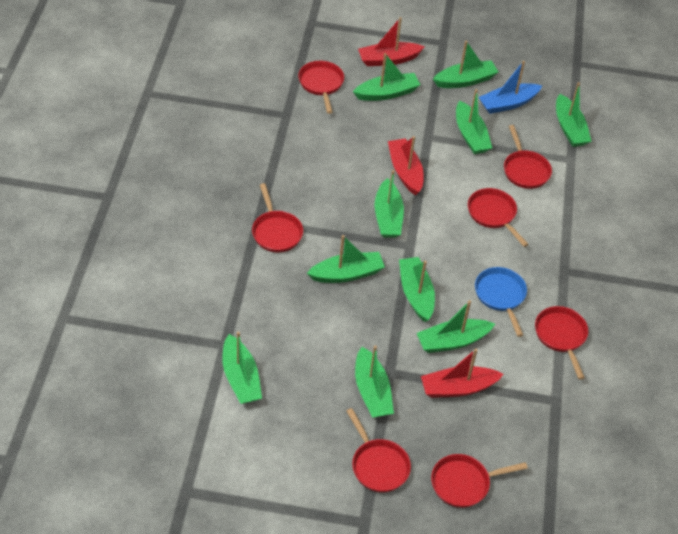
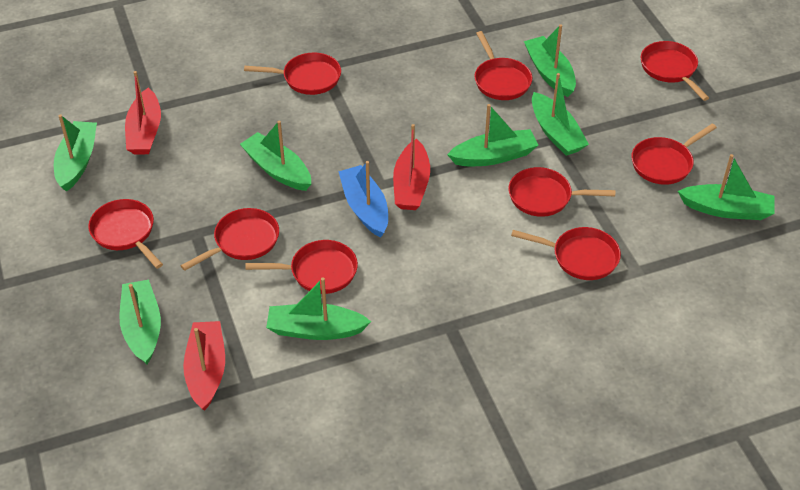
blue pan: [475,267,527,337] = 1 -> none = 0
green boat: [222,332,262,404] [307,235,385,283] [353,53,421,101] [355,345,394,418] [374,170,404,238] [399,257,435,322] [417,300,495,353] [433,41,498,88] [456,89,492,154] [556,82,592,147] = 10 -> [54,114,97,192] [119,280,161,364] [240,120,311,191] [266,278,371,340] [447,104,538,166] [524,24,576,97] [532,73,589,156] [678,154,775,220] = 8
red pan: [252,183,303,252] [298,61,344,114] [346,408,411,492] [431,454,528,508] [468,188,528,247] [504,125,552,189] [535,306,588,380] = 7 -> [88,199,163,269] [181,208,279,271] [244,53,341,95] [245,240,358,294] [474,31,532,100] [508,167,615,217] [511,227,621,280] [631,124,717,185] [641,41,709,101] = 9

